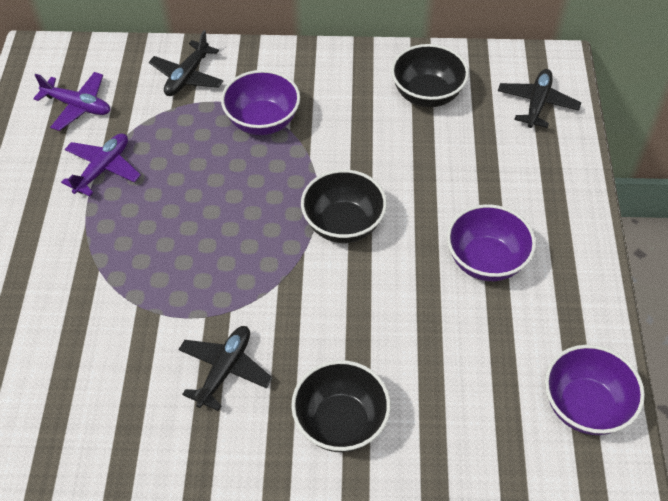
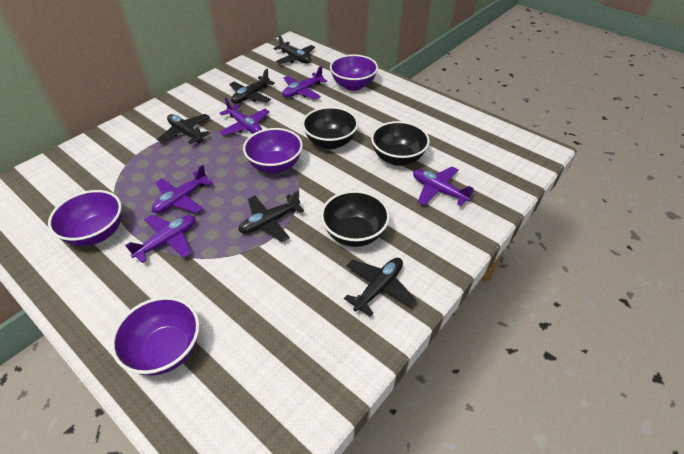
black plane: [149,30,223,96] [178,326,273,411] [498,69,581,128] = 3 -> [157,114,210,144] [229,69,275,104] [238,190,304,242] [274,35,315,64] [344,258,417,317] = 5
purple bowl: [221,70,300,135] [447,204,536,281] [545,345,645,435] = 3 -> [48,190,122,246] [111,297,200,376] [243,128,303,173] [330,54,378,91] = 4
purple plane: [33,72,110,131] [61,133,141,197] = 2 -> [125,215,195,263] [152,165,213,213] [219,98,270,136] [282,66,327,99] [413,167,474,206] = 5

